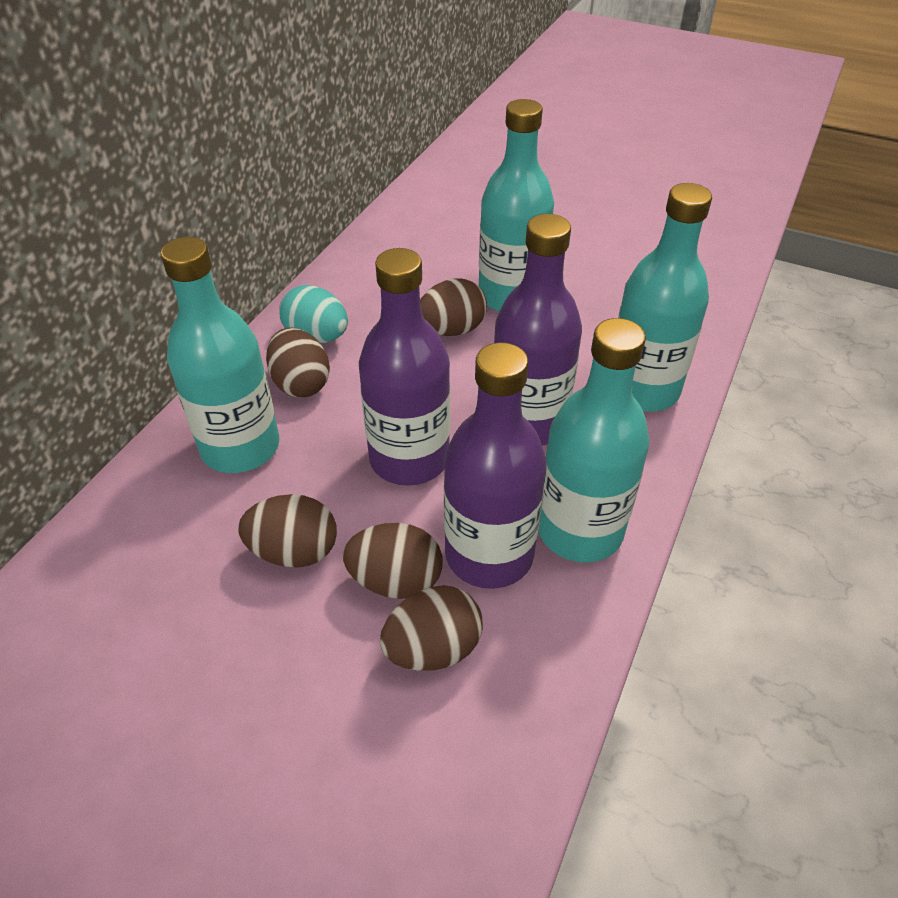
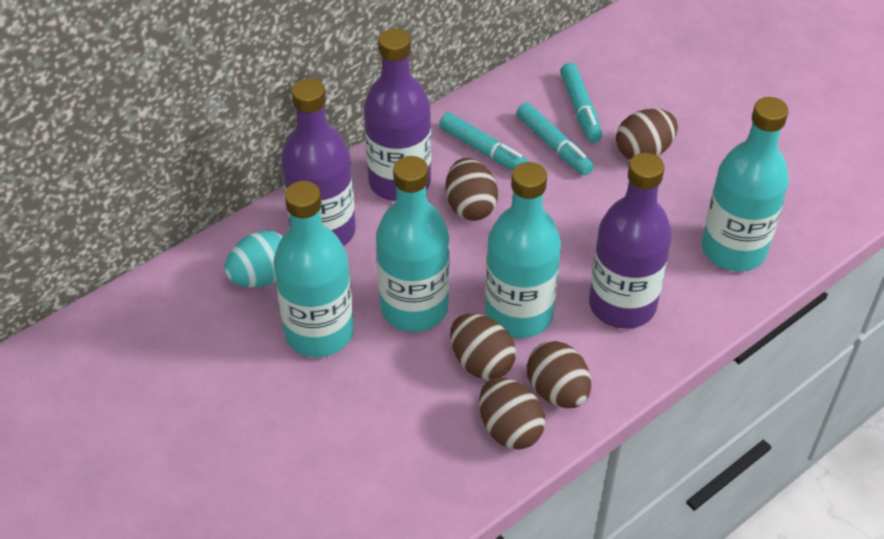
turquoise marker: none = 0 -> [439,112,530,170] [516,102,594,175] [560,63,603,143] = 3

